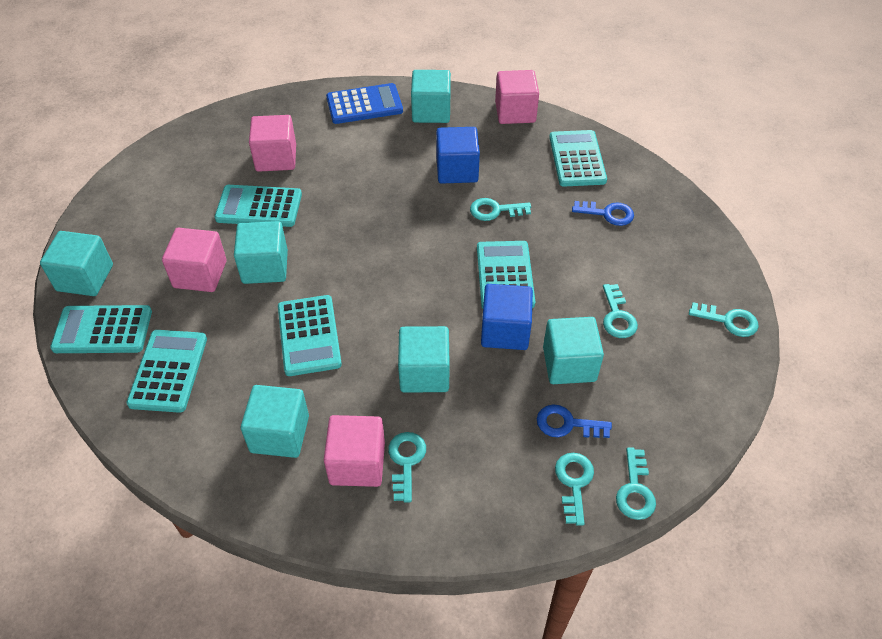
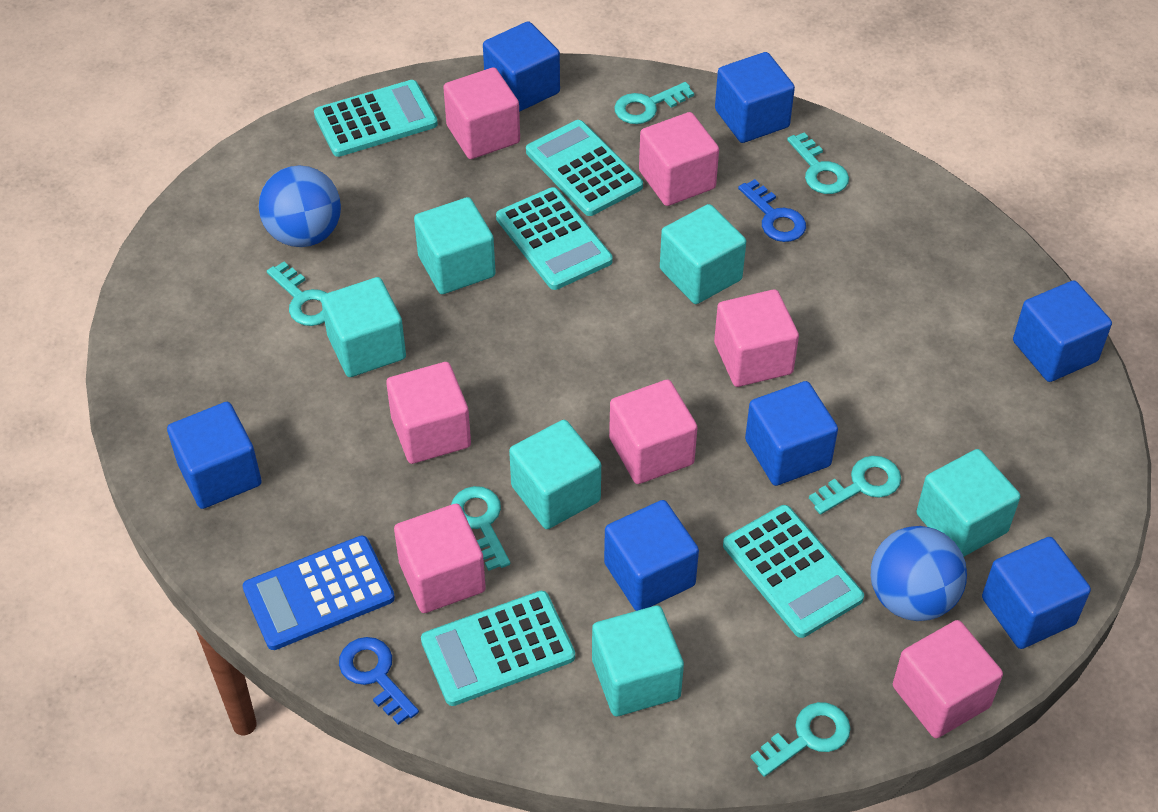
blue ball: none = 0 -> [259,166,341,247] [871,526,967,621] = 2
blue cube: [436,127,480,184] [481,284,533,350] = 2 -> [167,402,262,509] [483,21,560,112] [604,500,699,611] [715,52,795,143] [745,381,838,486] [982,537,1091,649] [1013,280,1112,382] = 7
pink cube: [162,228,227,292] [249,115,296,172] [324,415,385,487] [495,70,539,124] = 4 -> [386,362,471,464] [394,504,486,613] [443,67,520,159] [609,380,698,484] [639,112,719,206] [714,289,799,387] [893,620,1003,738] = 7
turquoise calculator: [50,305,152,353] [127,330,207,413] [215,185,302,227] [278,295,342,376] [477,241,535,308] [549,130,607,186] = 6 -> [314,80,438,157] [421,591,575,706] [496,187,613,290] [526,120,643,216] [723,505,864,638] = 5

